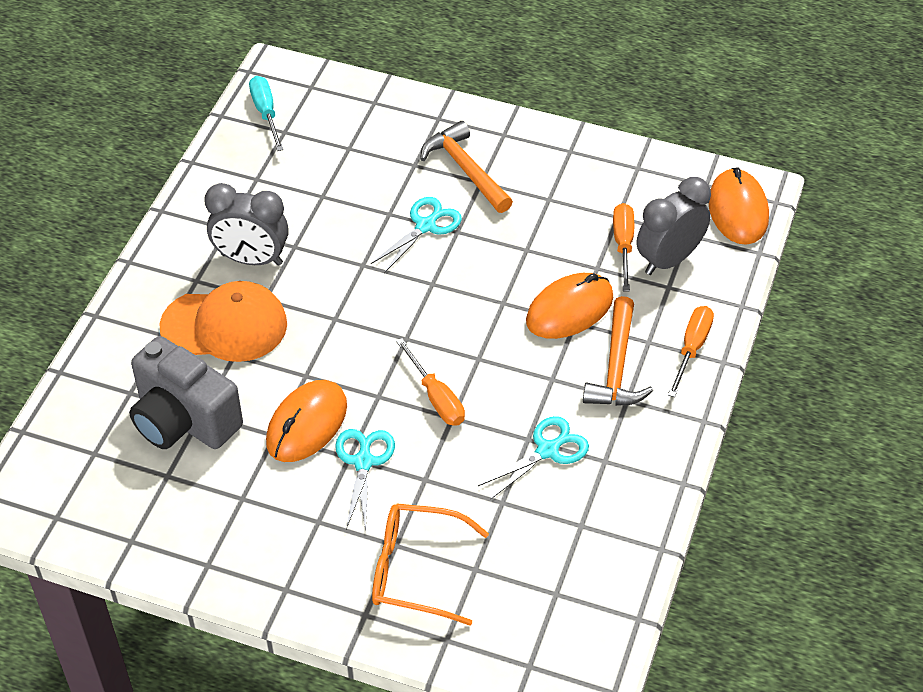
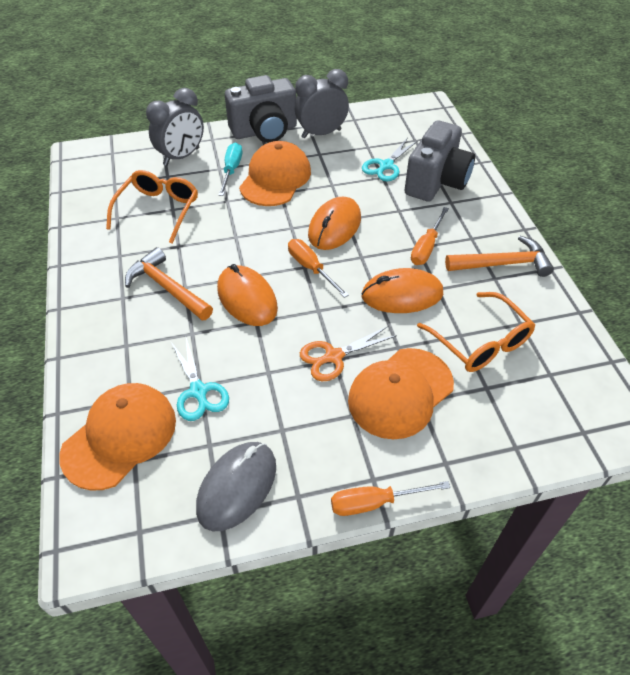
grey camera: [129,336,243,449] = 1 -> [225,75,297,143] [404,120,475,202] = 2
grey mouse: none = 0 -> [196,442,276,531] = 1
orange cap: [160,281,287,362] = 1 -> [59,383,176,491] [239,141,311,206] [348,348,454,439] = 3
orange glasses: [372,504,489,626] = 1 -> [106,170,198,244] [417,292,535,372] = 2
orange scissors: none = 0 -> [300,326,397,381] = 1
turquoise scissors: [335,429,395,530] [371,197,462,273] [478,416,589,500] = 3 -> [171,338,229,421] [362,137,417,181] = 2

